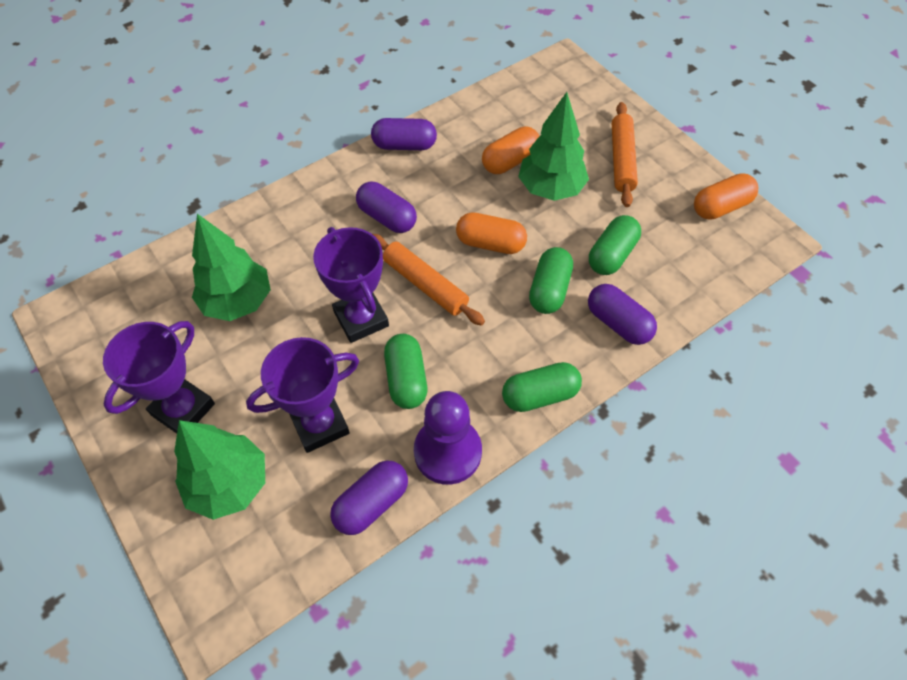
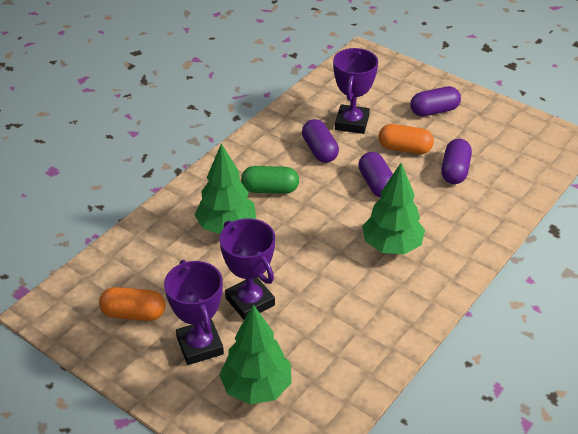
green capsule: [384,334,427,409] [502,362,582,412] [529,247,573,314] [589,215,641,275] = 4 -> [241,166,299,194] = 1
orange capsule: [456,212,527,254] [482,126,540,174] [694,173,758,220] = 3 -> [99,287,165,321] [379,124,434,154] = 2
orange rolling pin: [373,234,485,326] [612,102,638,207] = 2 -> none = 0
purple pawn: [414,391,482,485] = 1 -> none = 0

